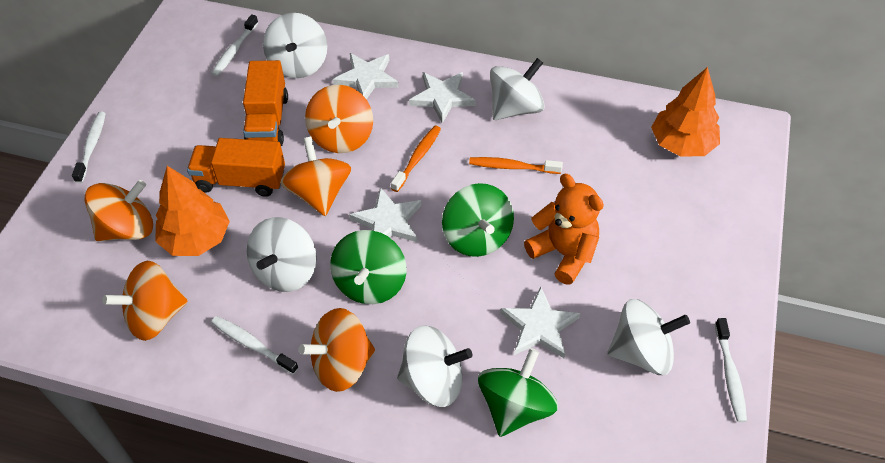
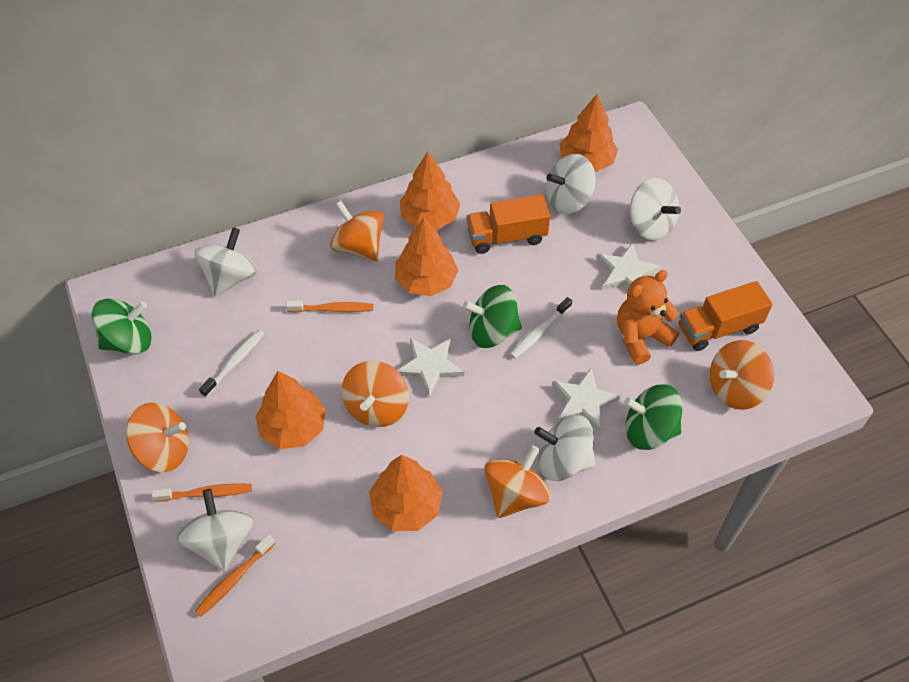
orange toothbrush: [391,125,441,192] [469,157,563,174] = 2 -> [152,483,252,502] [195,534,275,617] [286,301,373,312] = 3
orange tree: [155,166,230,256] [651,67,720,157] = 2 -> [255,371,326,449] [369,455,443,531] [395,217,458,296] [400,152,460,229] [559,94,618,172] = 5
white star: [333,53,398,99] [349,187,421,242] [409,72,476,123] [500,287,580,358] = 4 -> [397,338,464,397] [552,368,621,431] [597,242,661,290] = 3
white toothbrush: [72,112,106,183] [211,14,258,76] [211,316,299,374] [715,318,747,422] = 4 -> [199,330,264,397] [510,297,572,359] = 2

